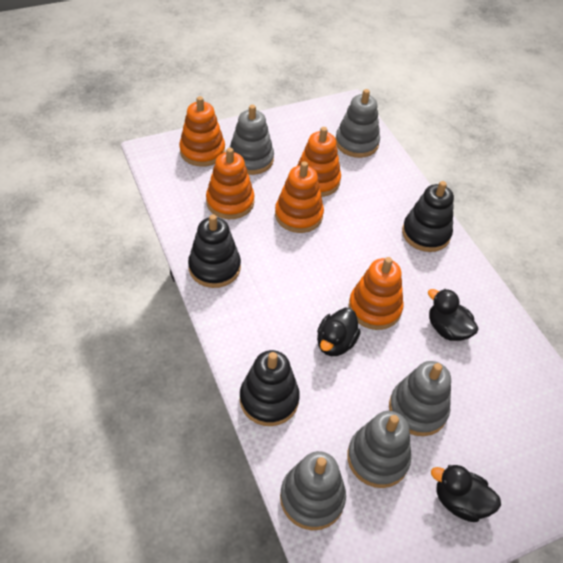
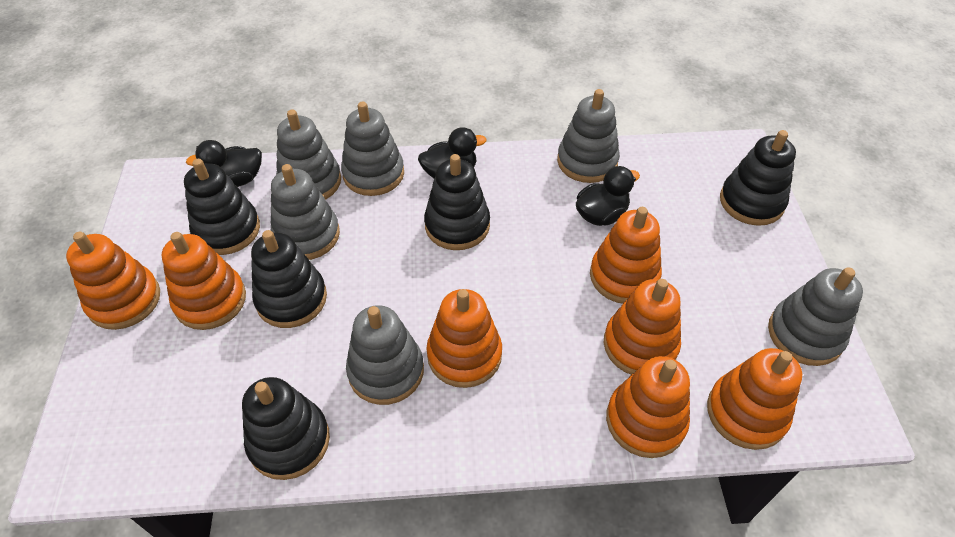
black stacking toy: [188,214,241,288] [240,350,300,426] [402,181,454,252] = 3 -> [184,159,260,255] [242,377,330,480] [251,230,327,328] [424,154,490,250] [720,130,796,226] = 5
grey stacking toy: [229,105,274,175] [280,451,346,530] [335,89,380,158] [347,411,411,488] [389,361,451,436] = 5 -> [271,164,340,260] [276,110,341,200] [341,102,404,196] [346,305,424,405] [557,89,620,183] [768,267,863,366] = 6
orange stacking toy: [179,96,225,167] [206,148,255,219] [275,161,324,233] [297,127,341,197] [348,257,404,330] = 5 -> [66,232,160,330] [162,232,246,330] [426,289,502,388] [590,207,662,304] [604,279,681,375] [606,356,690,458] [707,348,802,450] = 7

